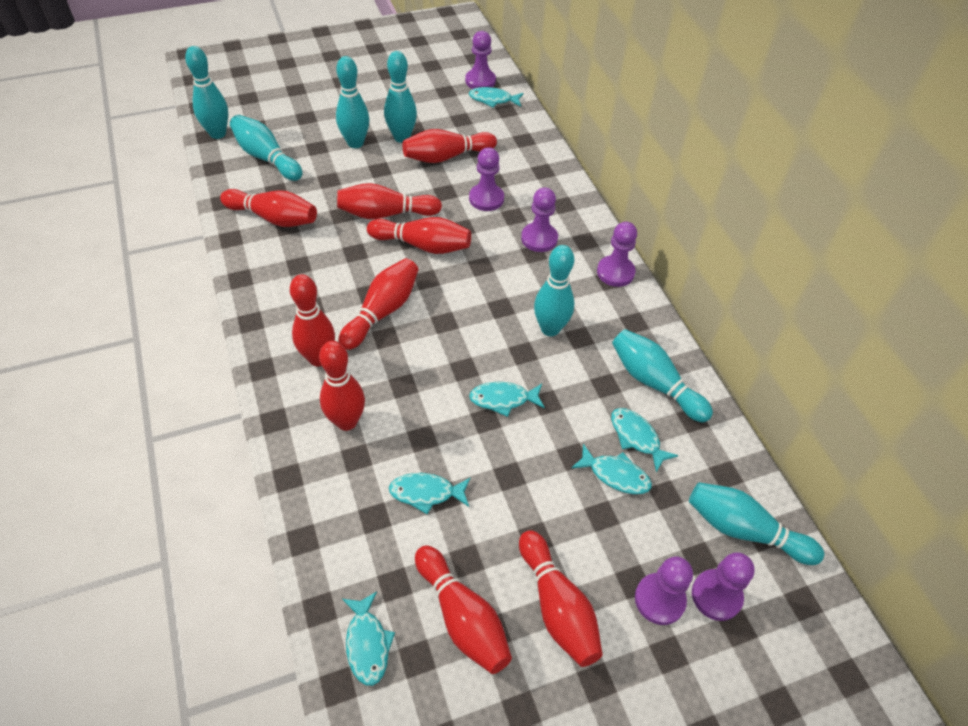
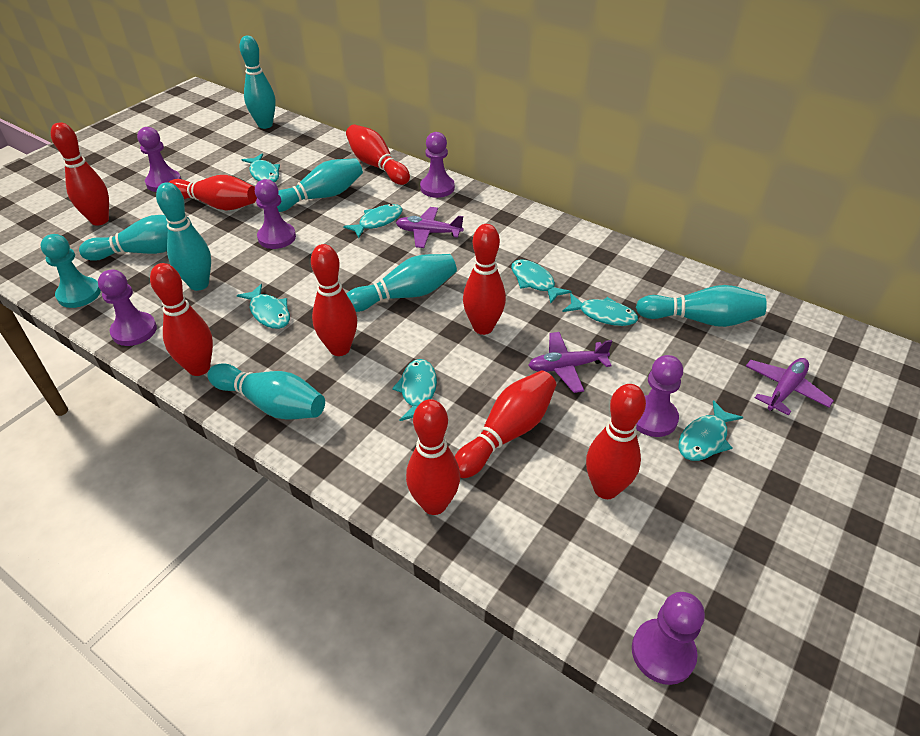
purple plane: none = 0 -> [396,207,464,248] [528,332,612,393] [746,358,834,415] = 3
turquoise fish: [342,591,395,686] [389,473,471,514] [469,87,524,107] [469,382,545,417] [571,444,652,494] [611,408,679,472] = 6 -> [237,284,290,329] [242,153,280,182] [343,204,402,238] [392,359,437,421] [511,259,572,303] [562,293,638,326] [679,400,743,461] = 7
turquoise pawn: none = 0 -> [41,234,101,308] = 1

